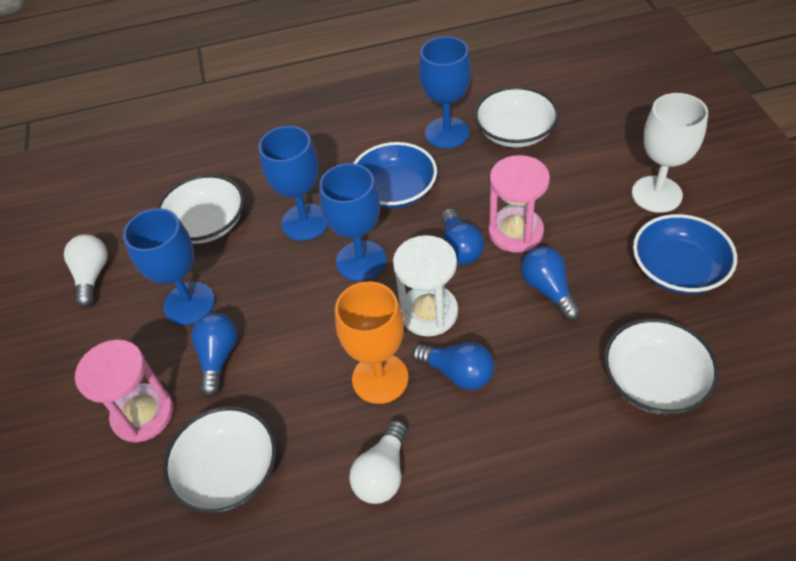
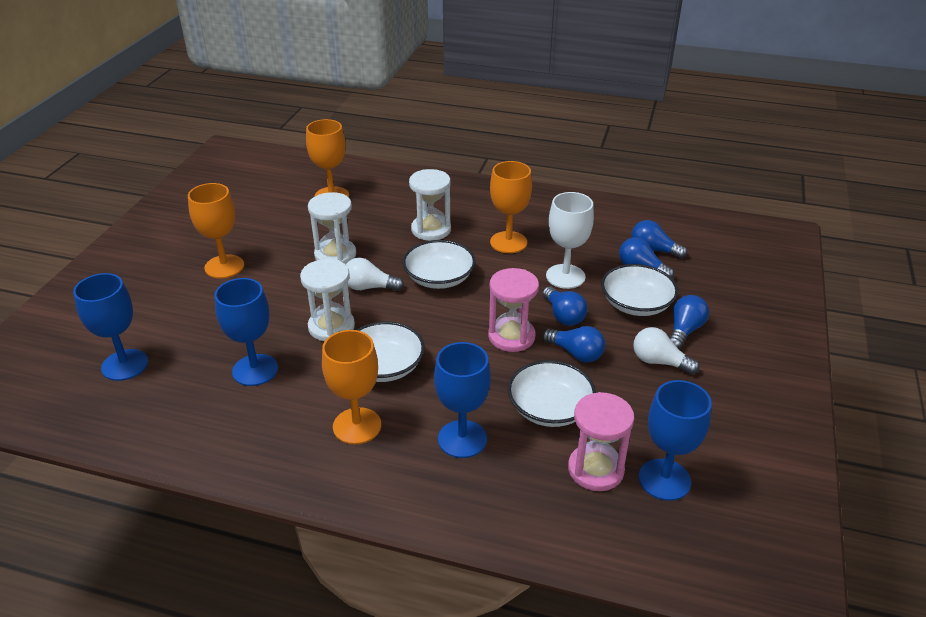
blue bowl: [354,142,437,209] [633,214,737,294] = 2 -> none = 0
blue light bulb: [191,313,237,397] [412,342,494,390] [441,208,484,265] [521,246,580,321] = 4 -> [542,326,605,362] [543,287,587,326] [619,237,674,278] [631,220,687,259] [669,295,709,349] = 5
orange goblet: [335,281,408,404] = 1 -> [188,183,244,279] [306,119,349,197] [322,330,381,444] [490,161,532,253] = 4
white hourglass: [393,235,458,337] = 1 -> [300,259,355,341] [308,192,356,264] [409,169,451,241] = 3

